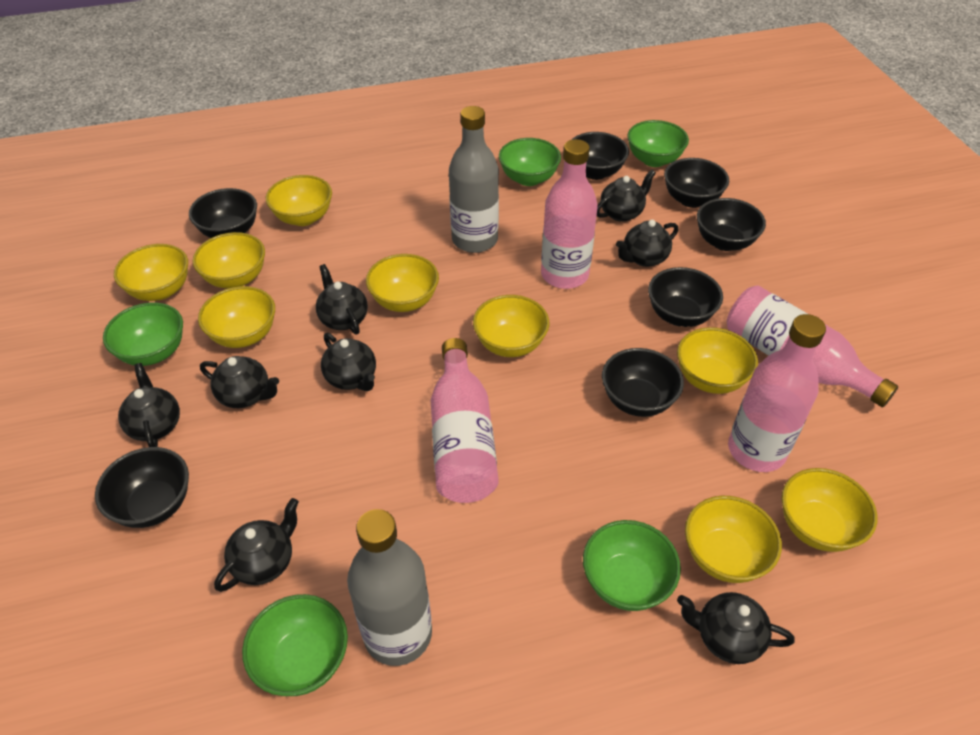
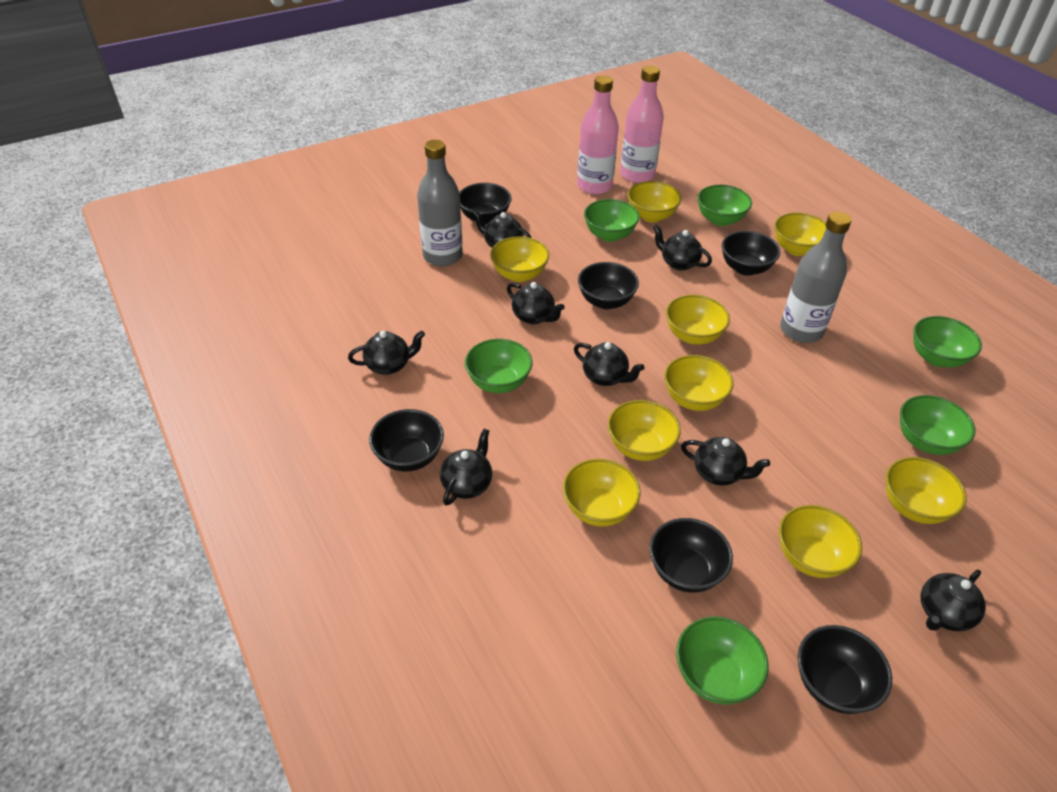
black bowl: [95,447,189,528] [189,188,257,238] [571,132,629,180] [602,348,684,417] [648,267,723,327] [664,158,729,208] [697,198,766,251] = 7 -> [369,409,444,472] [460,183,511,224] [578,262,639,309] [649,518,733,593] [722,231,780,276] [798,625,892,714] = 6
green bowl: [103,302,183,366] [242,594,348,696] [499,138,561,186] [583,520,681,611] [627,120,689,167] = 5 -> [465,339,533,393] [584,199,640,242] [676,616,769,704] [697,185,752,226] [900,395,975,455] [913,316,982,368] = 6
pink bottle: [430,338,499,503] [541,139,598,289] [727,285,898,407] [728,314,826,472] = 4 -> [577,75,619,194] [620,66,664,183] = 2

